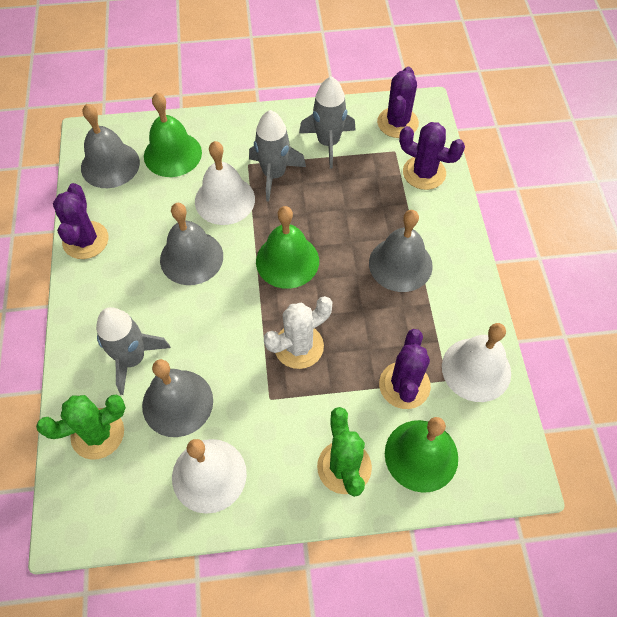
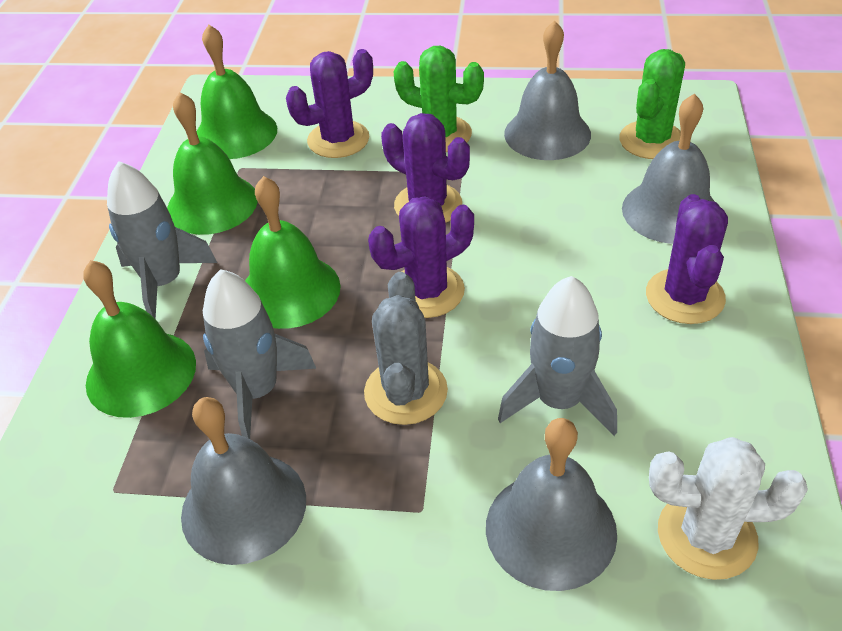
green bell: [144,93,202,177] [256,206,319,289] [385,417,458,493] = 3 -> [83,260,196,418] [167,92,258,235] [197,24,277,159] [245,176,341,329] = 4
grey cactus: none = 0 -> [364,272,448,425] = 1
white bell: [172,439,247,514] [195,141,255,225] [442,323,511,402] = 3 -> none = 0

